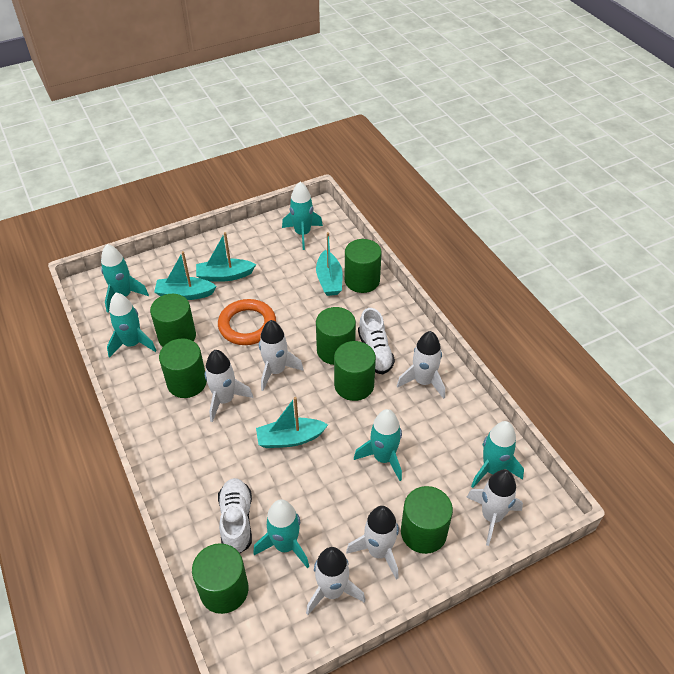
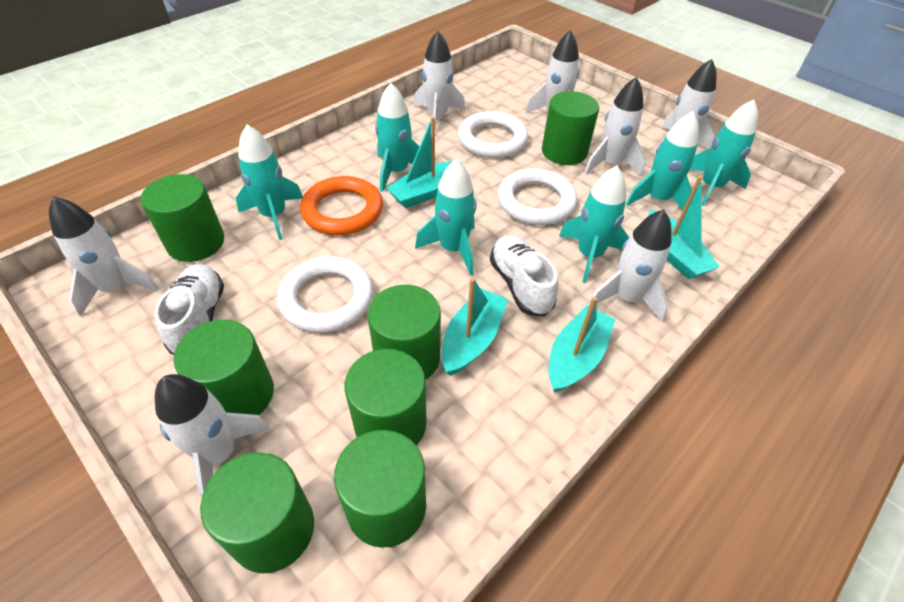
white ring: none = 0 -> [277,256,373,333] [458,111,528,158] [498,168,577,225] = 3
white rocket: [205,350,253,422] [259,320,304,391] [306,547,365,615] [346,506,399,579] [397,331,445,399] [466,470,523,546] = 6 -> [49,196,159,317] [155,374,270,498] [414,31,465,131] [525,30,579,114] [584,77,645,175] [588,209,672,322] [661,59,717,149] = 7

